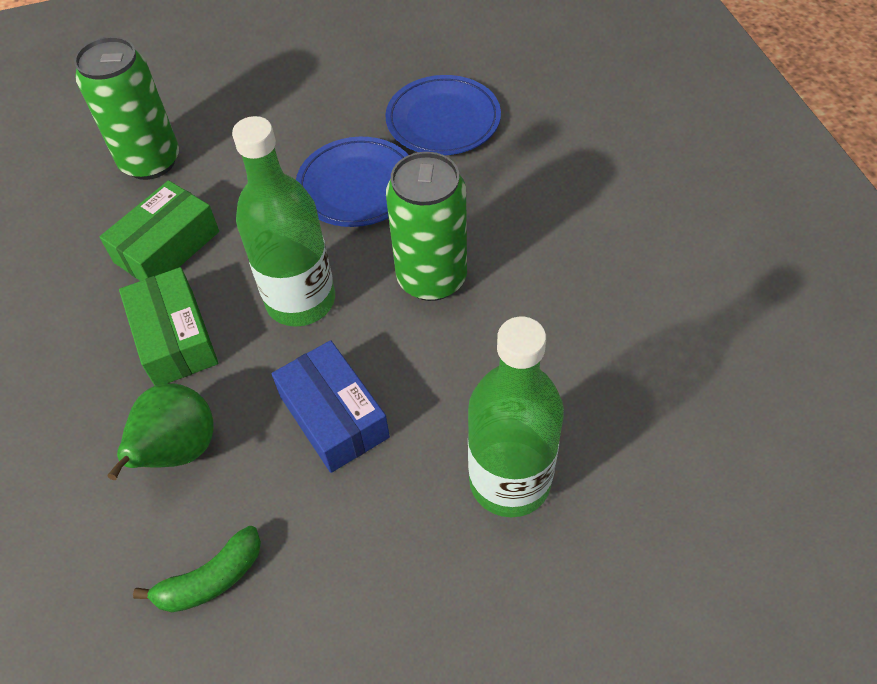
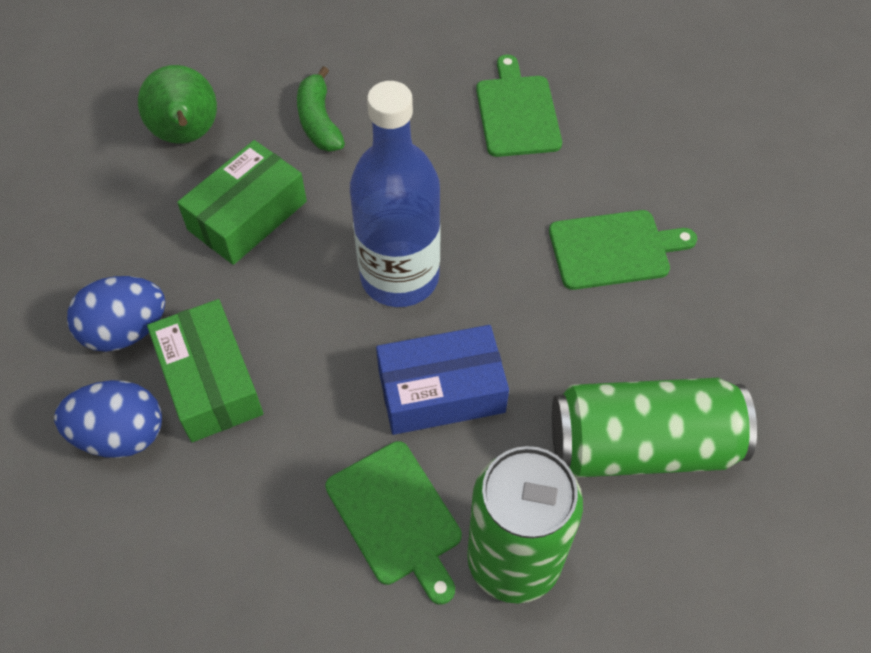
blue bottle: none = 0 -> [350,81,441,307] = 1
blue egg: none = 0 -> [54,380,162,458] [67,276,166,352] = 2
blue plate: [296,137,408,227] [385,75,501,155] = 2 -> none = 0
green bottle: [232,116,335,327] [468,317,564,517] = 2 -> none = 0
green cutting board: none = 0 -> [325,441,462,605] [476,55,562,157] [549,210,697,290] = 3

